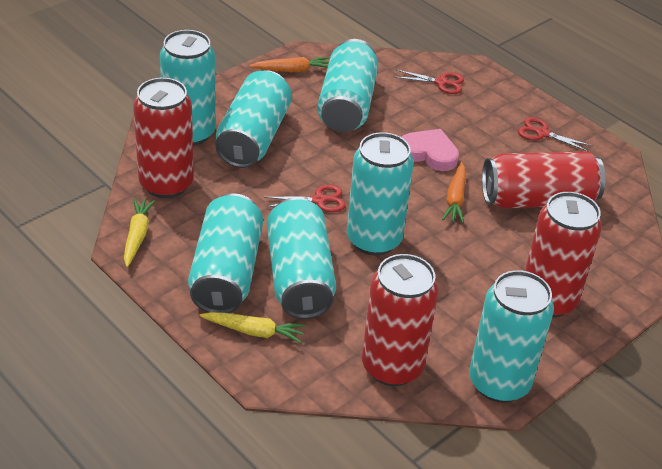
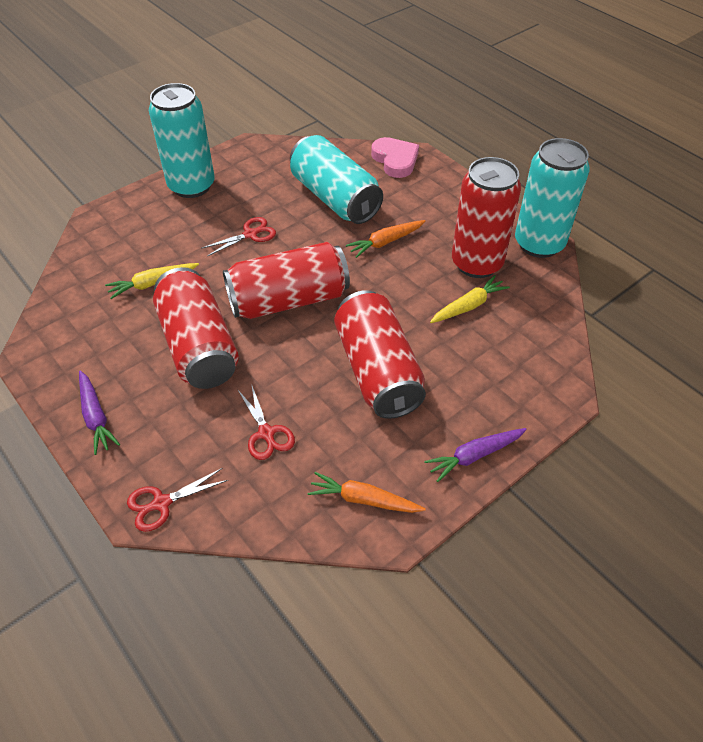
purple carrot: none = 0 -> [79,370,120,455] [424,428,527,482] = 2
turquoise can: [160,30,216,146] [188,193,263,313] [215,70,292,168] [267,197,336,319] [317,39,379,132] [347,132,414,255] [469,270,554,403] = 7 -> [149,83,215,198] [290,135,383,224] [515,138,590,258] = 3

